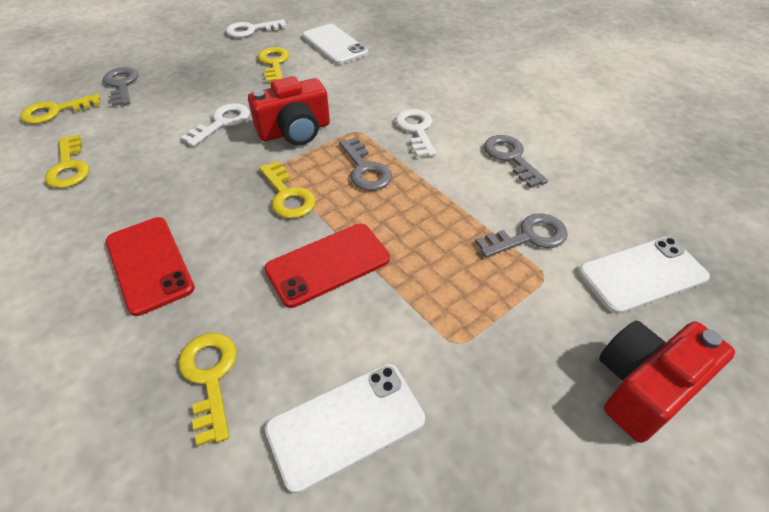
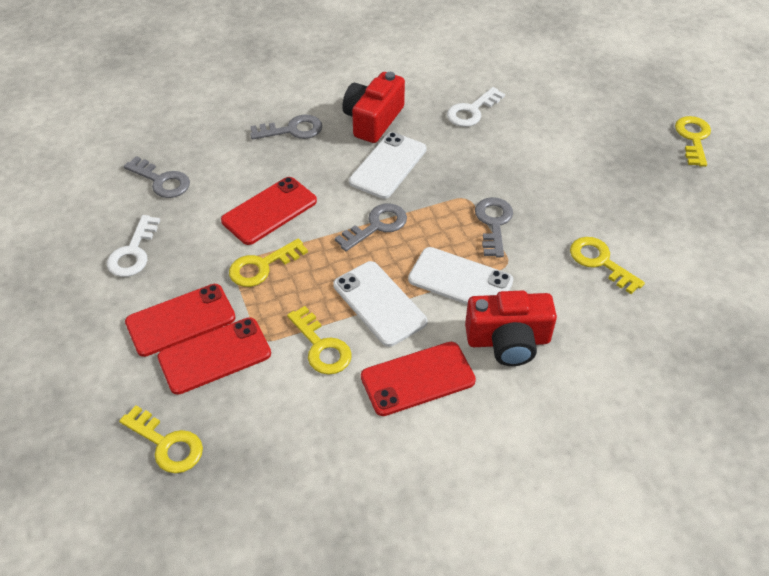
red phone: [106,217,195,316] [264,224,390,308] = 2 -> [125,284,236,357] [158,317,271,395] [221,177,317,245] [361,342,476,416] = 4
white key: [180,104,250,147] [226,19,287,38] [396,109,436,157] = 3 -> [107,215,160,277] [447,87,505,127] = 2

